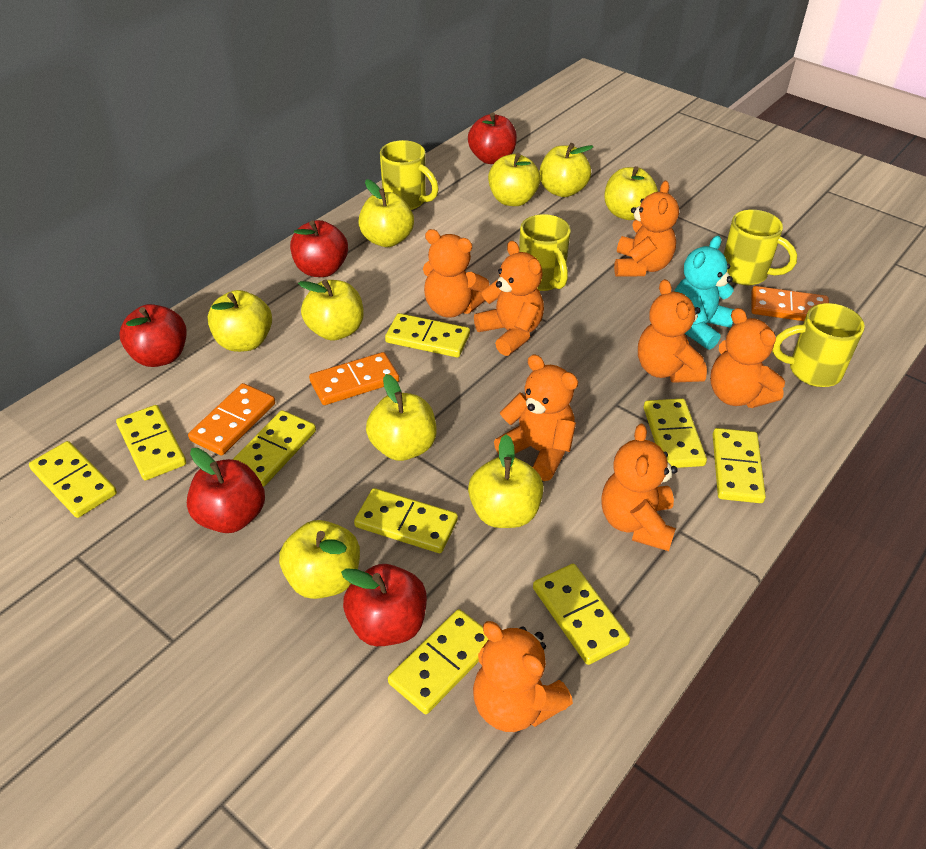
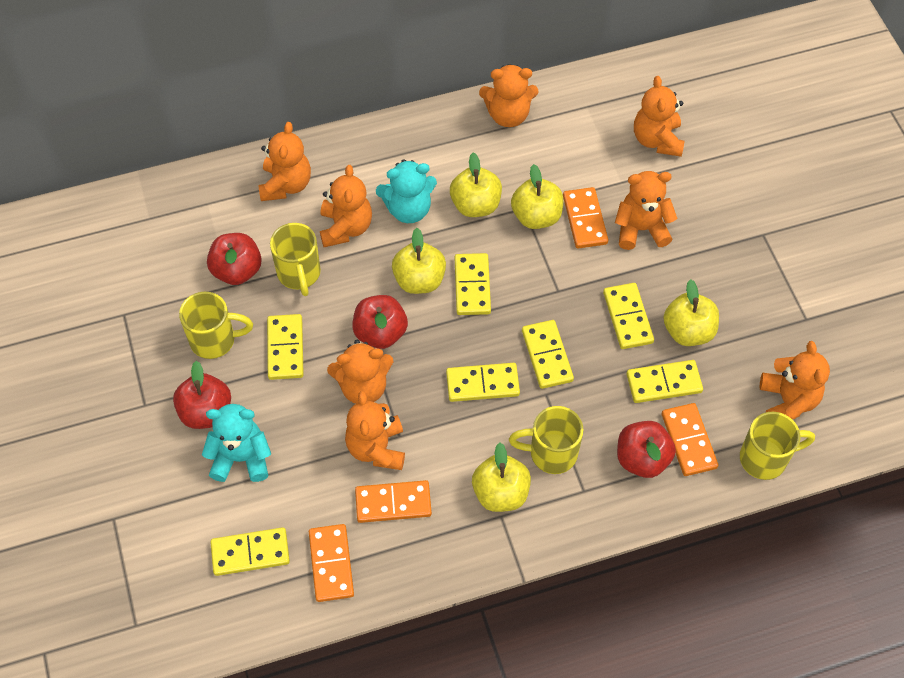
orange domino: [188,383,275,456] [309,352,399,405] [751,286,829,321] = 3 -> [309,524,354,602] [355,480,432,523] [563,187,608,249] [662,403,719,476] = 4
red apple: [120,304,187,367] [187,448,265,533] [290,220,348,277] [341,564,427,646] [468,112,517,164] = 5 -> [173,361,231,429] [207,233,262,285] [352,295,408,349] [617,421,676,478] = 4
turquoise teddy bear: [674,236,734,350] = 1 -> [202,404,271,482] [376,159,437,223] = 2
yellow apple: [208,290,272,352] [279,520,360,599] [298,279,364,341] [358,179,414,247] [366,374,437,461] [468,434,544,528] [488,153,541,206] [539,143,593,197] [604,166,658,220] = 9 -> [392,228,446,294] [450,153,502,217] [472,442,531,512] [511,164,563,229] [663,279,719,346] = 5
yellow domino: [29,441,117,518] [116,405,186,480] [232,410,316,486] [354,488,458,553] [385,313,470,357] [388,609,488,714] [533,564,630,665] [644,399,707,468] [713,428,766,503] = 9 -> [210,527,290,576] [267,314,304,380] [446,363,520,402] [455,253,491,315] [522,320,574,389] [603,283,654,349] [627,360,703,403] = 7

